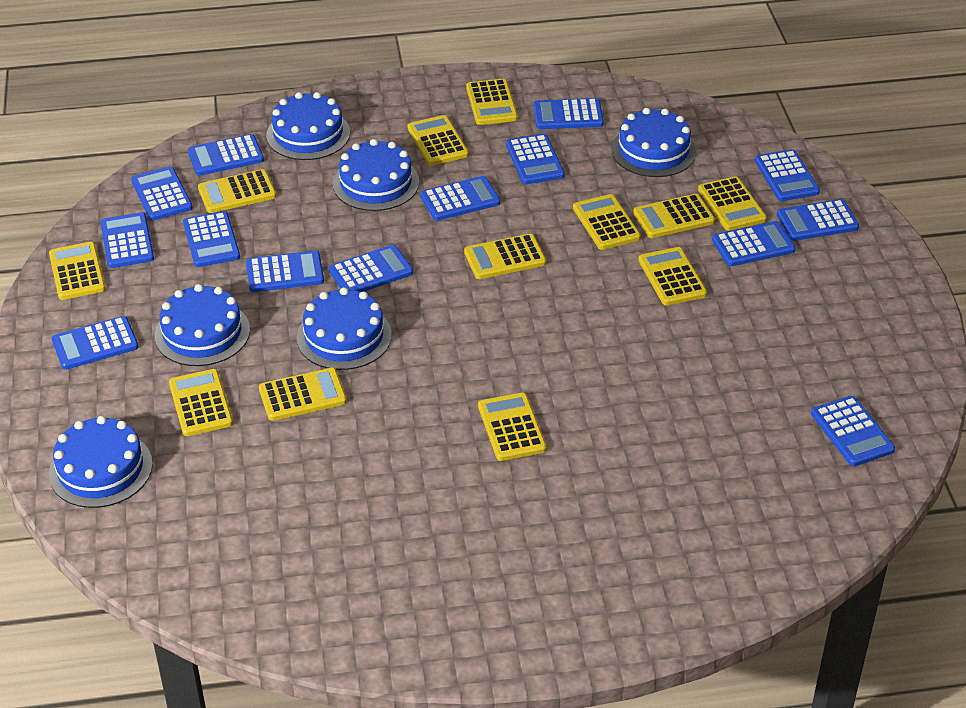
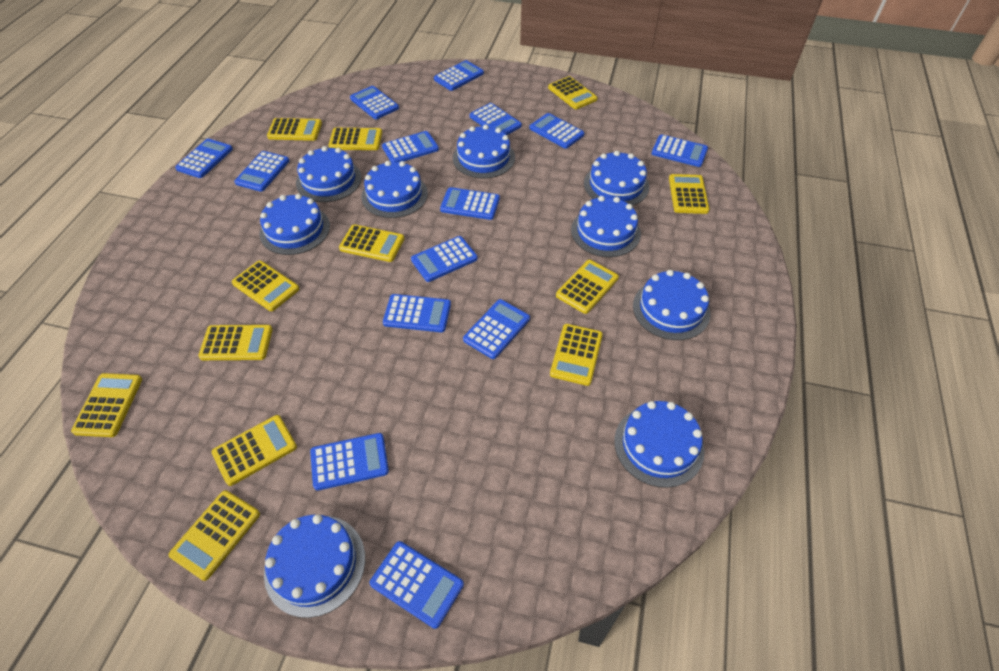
blue cake: [49,416,153,508] [155,284,250,366] [266,92,350,160] [296,287,392,370] [333,139,419,211] [611,108,696,177] = 6 -> [259,194,330,255] [264,514,365,618] [296,146,361,202] [361,161,428,218] [453,125,515,179] [571,196,641,257] [584,151,649,206] [614,401,704,488] [633,270,710,340] = 9

